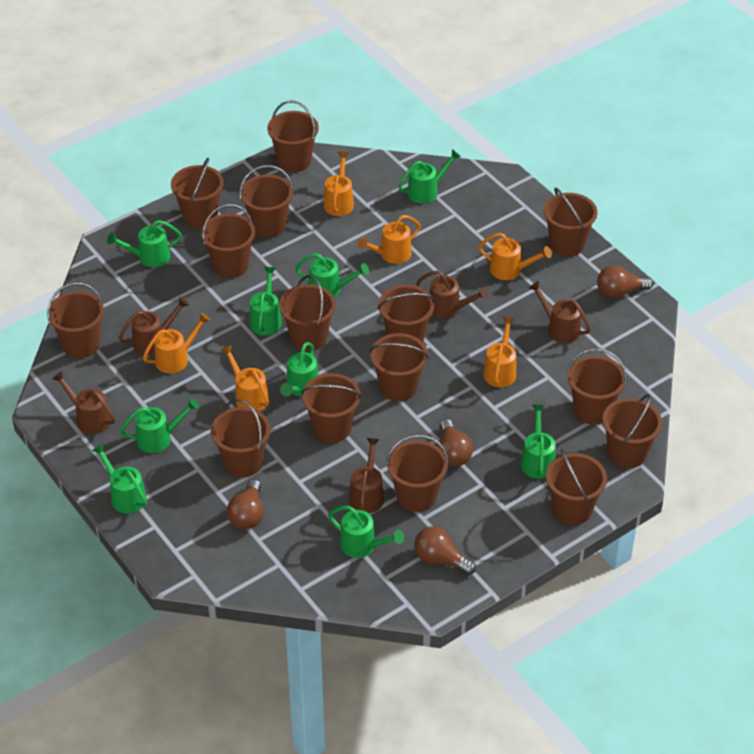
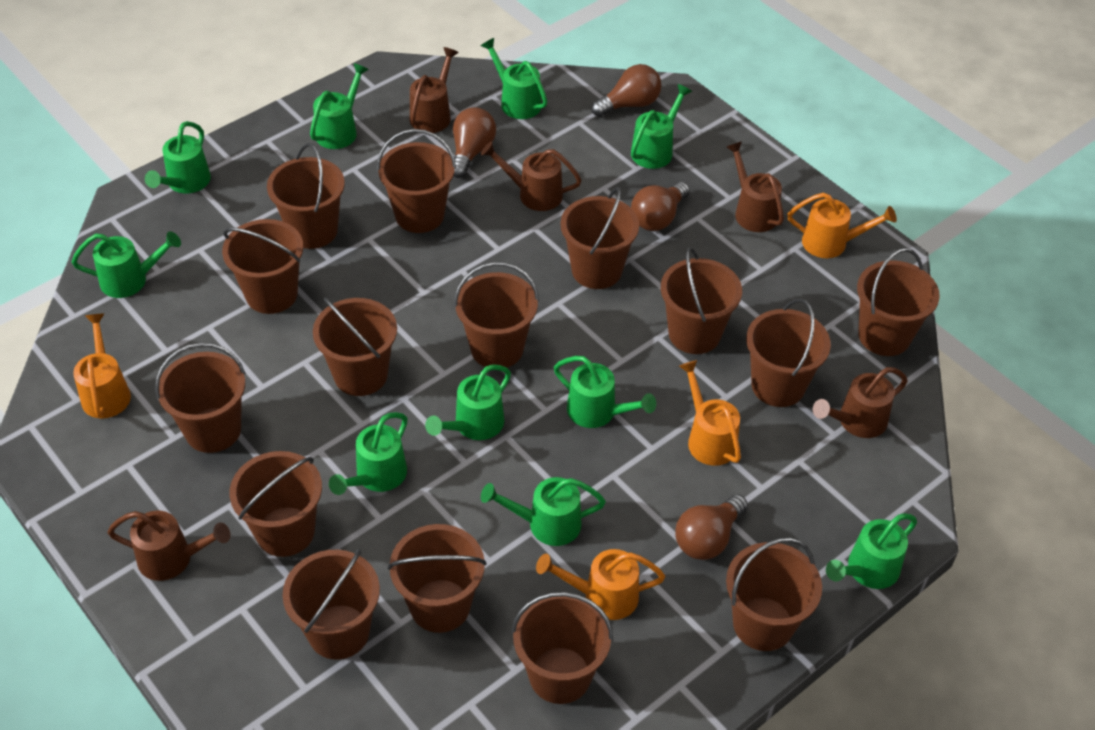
green watering can: [92,443,147,514] [107,220,182,267] [120,398,199,453] [249,267,282,336] [280,342,319,397] [295,253,369,298] [328,506,404,558] [398,149,461,204] [521,405,556,479] = 9 -> [72,231,181,298] [145,121,211,193] [310,63,369,149] [329,412,408,495] [425,365,511,440] [480,38,547,119] [481,477,606,546] [554,356,656,428] [631,84,692,169] [826,513,917,589] = 10
orange watering can: [143,313,211,374] [220,345,269,411] [324,152,354,216] [357,215,421,264] [478,233,552,280] [483,317,516,387] = 6 -> [73,313,131,419] [536,549,665,620] [679,360,741,466] [787,193,897,258] = 4

